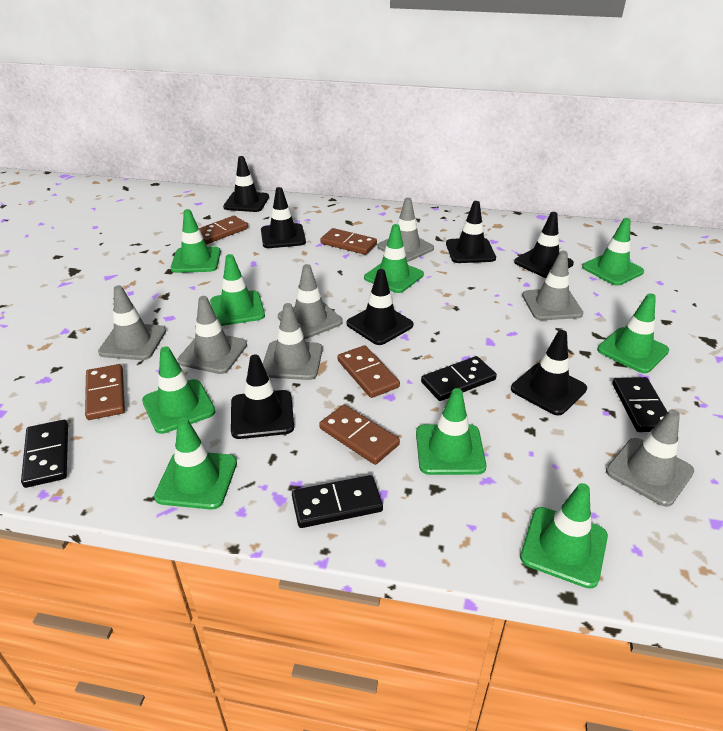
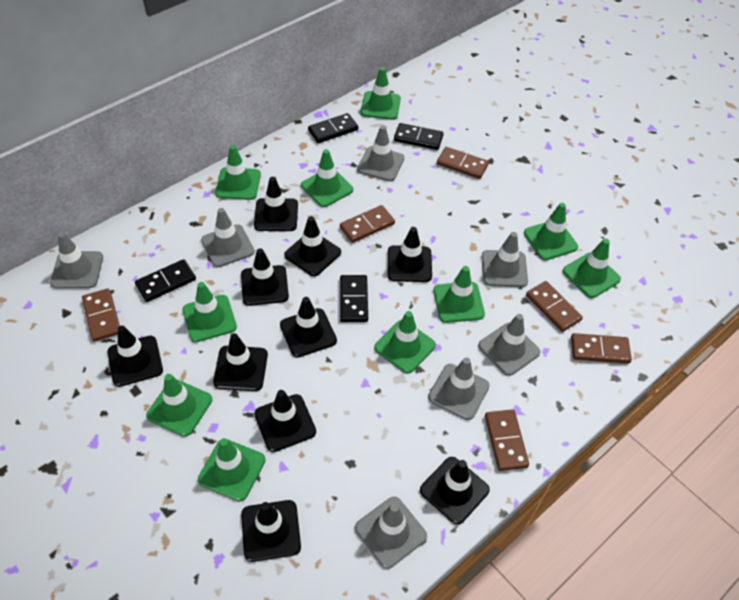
black traffic cone: [223,156,269,212] [231,354,294,439] [261,187,306,248] [346,269,414,345] [446,201,496,263] [511,330,587,415] [514,212,574,278] = 7 -> [107,326,163,387] [213,333,268,391] [241,248,289,306] [241,500,301,562] [254,177,298,231] [254,390,316,452] [280,297,337,358] [284,216,341,276] [388,227,432,282] [420,457,490,525] = 10
brown domino: [85,364,125,420] [199,216,248,244] [319,405,400,465] [320,228,377,255] [337,345,400,398] = 5 -> [82,289,120,342] [340,205,395,243] [437,147,489,179] [485,409,529,471] [526,281,583,332] [571,333,632,364] = 6
green traffic cone: [142,347,216,434] [154,417,237,510] [171,209,221,273] [210,254,265,326] [364,224,424,293] [416,388,486,475] [520,483,608,589] [582,218,644,286] [597,293,669,373] = 9 -> [146,374,212,437] [182,282,237,342] [198,438,266,501] [215,145,261,200] [301,149,353,207] [360,67,401,120] [374,311,436,373] [434,266,485,323] [524,203,578,260] [563,238,621,298] = 10

